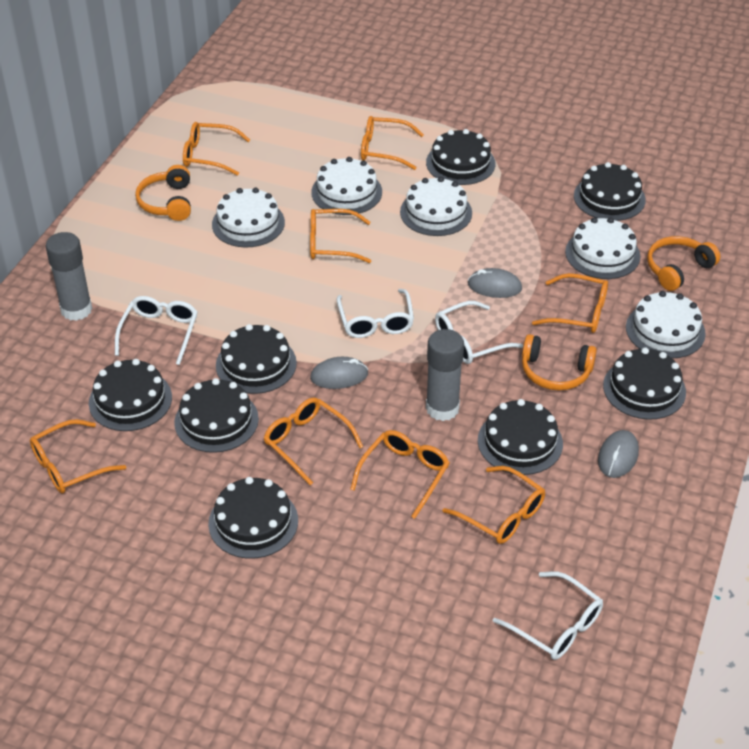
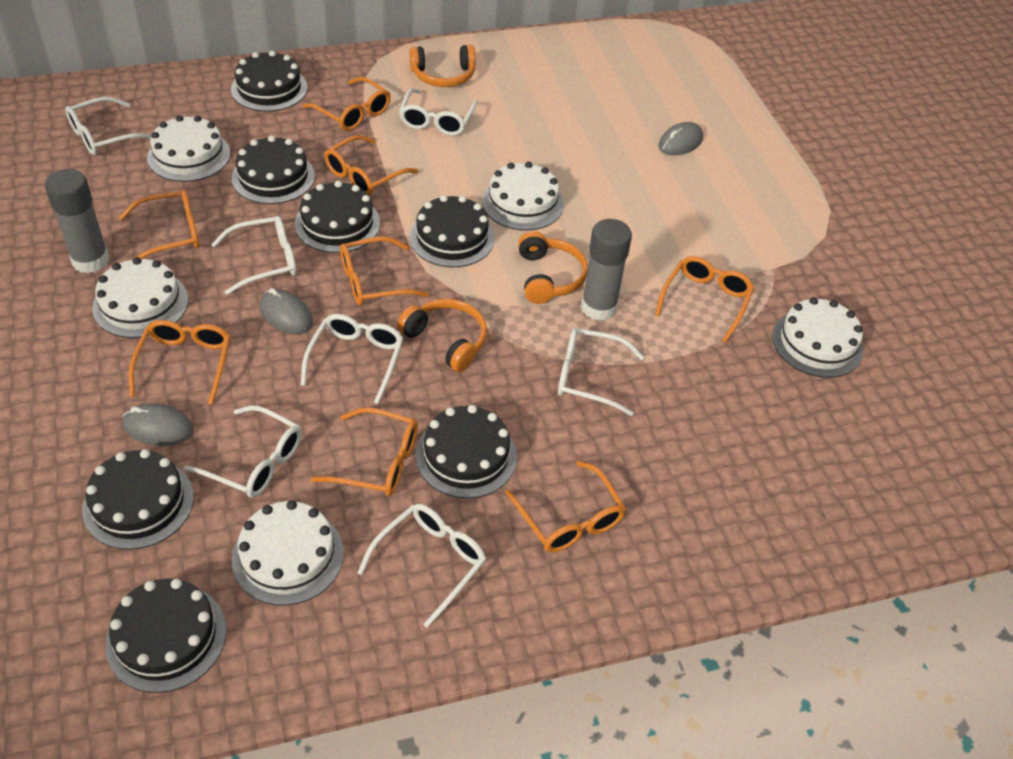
black cake: [89,359,172,431] [174,378,259,453] [208,477,298,558] [216,324,297,394] [426,129,495,185] [478,399,563,475] [574,162,646,221] [603,347,686,420] = 8 -> [82,449,194,550] [105,579,226,693] [231,51,308,112] [232,136,315,204] [295,181,380,253] [409,195,495,267] [416,405,517,498] = 7
white glasses: [115,296,198,365] [337,289,414,338] [435,301,523,364] [493,571,603,660] = 4 -> [65,97,151,155] [184,405,302,498] [211,216,297,295] [301,314,404,404] [357,504,486,628] [399,88,478,136] [558,328,644,416] = 7

